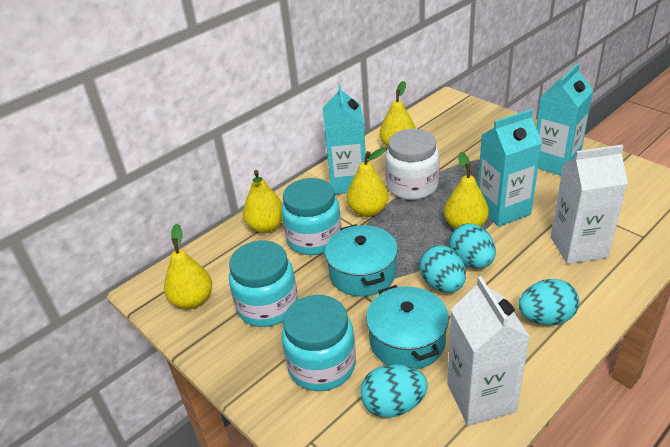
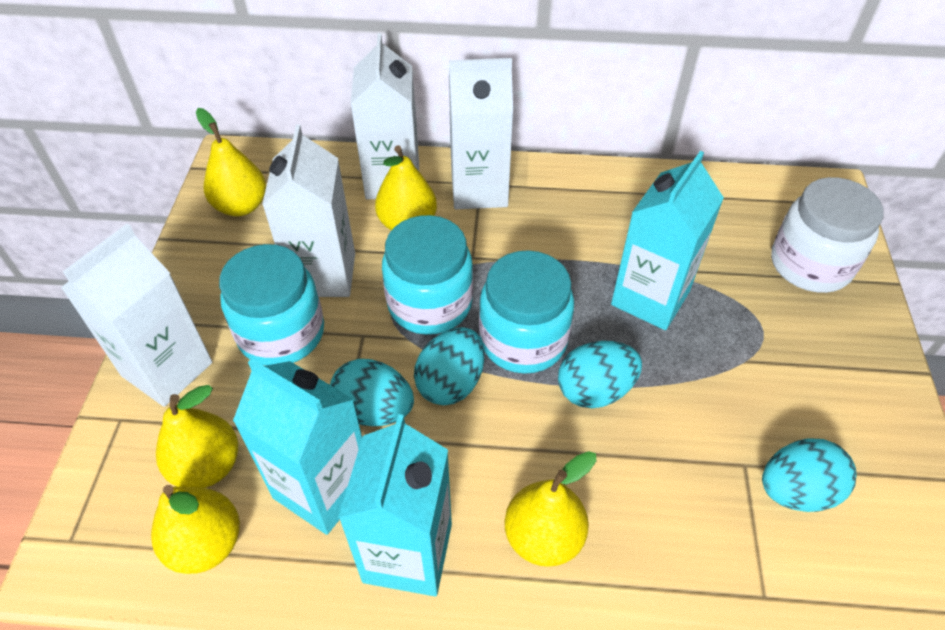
turquoise pot: [325,224,398,297] [366,285,449,369] = 2 -> none = 0
white carton: [447,276,530,426] [551,145,628,264] = 2 -> [61,224,212,407] [262,125,355,297] [351,33,419,199] [449,58,513,209] = 4

